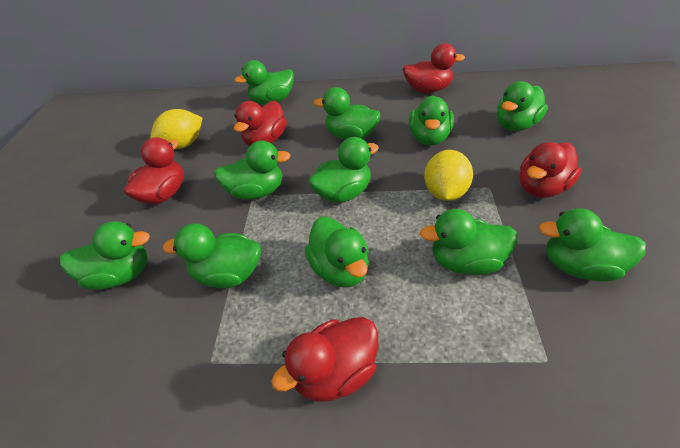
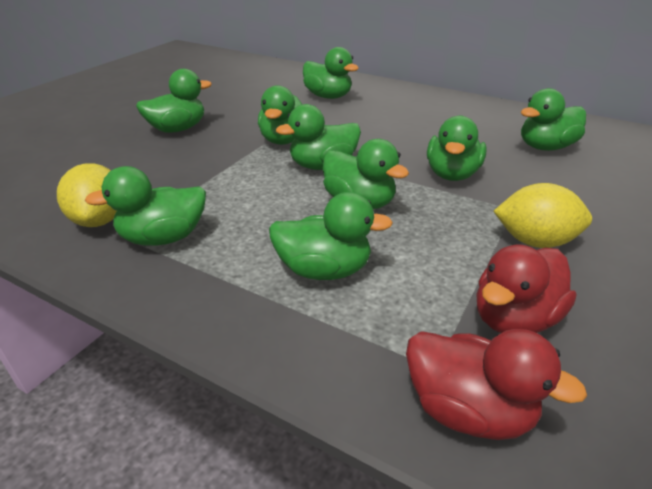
green duck: [60,221,150,290] [163,223,261,288] [214,140,291,200] [234,60,294,104] [305,217,369,288] [308,137,379,203] [313,87,381,140] [409,95,454,146] [420,209,517,275] [497,81,548,131] [539,208,646,282] = 11 -> [85,166,206,245] [136,69,212,133] [258,85,302,145] [269,192,393,280] [276,104,361,170] [303,47,359,99] [323,139,409,209] [427,116,486,181] [521,88,586,151] = 9
red duck: [124,137,184,204] [234,101,287,146] [271,317,378,402] [403,43,465,93] [519,142,582,198] = 5 -> [406,329,587,440] [476,245,577,333] = 2

